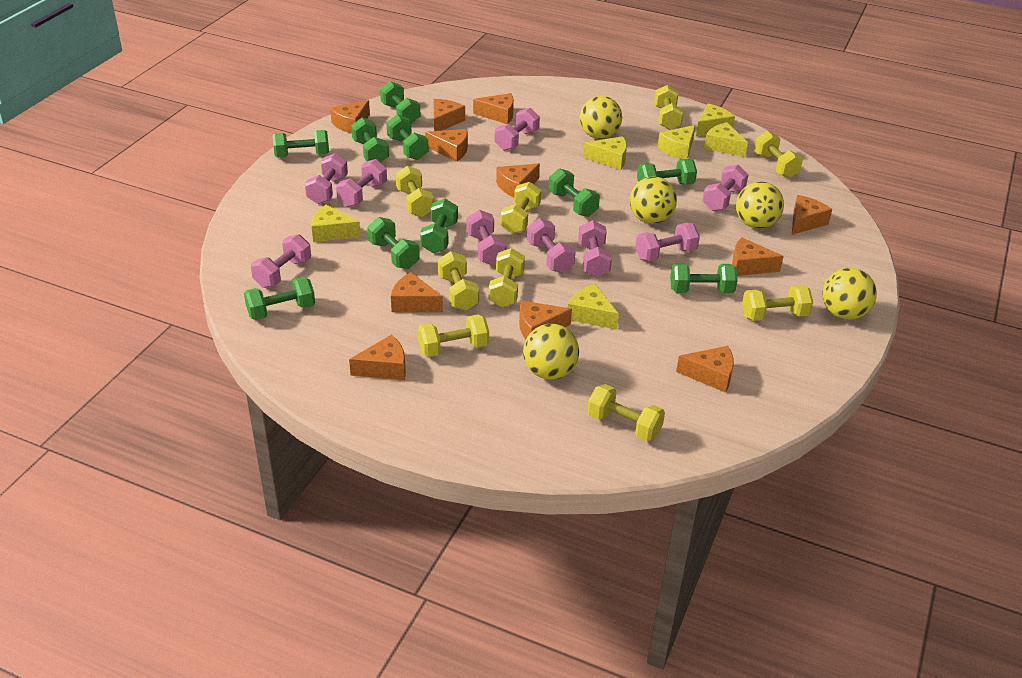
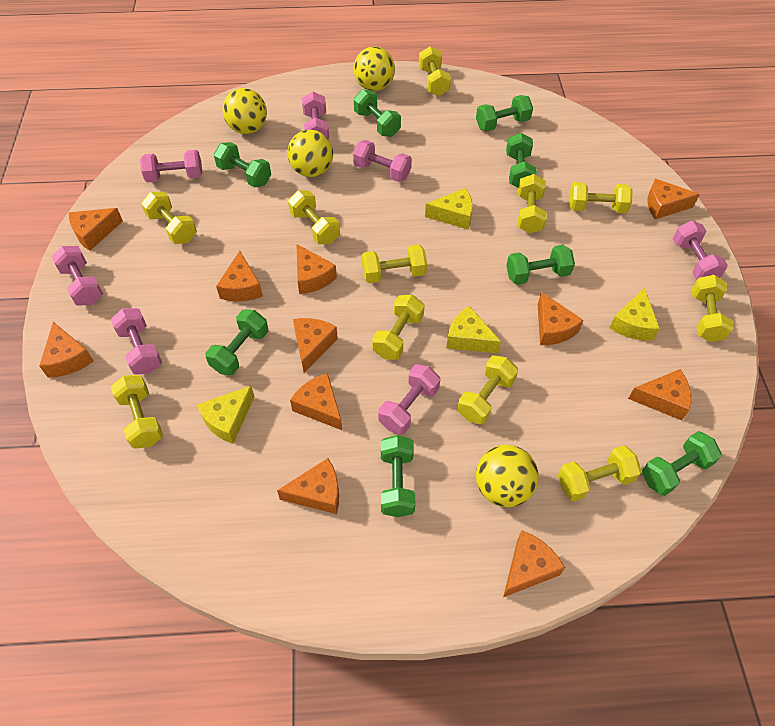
green dumbbell: [244,277,315,320] [272,130,329,158] [351,117,389,162] [367,217,420,269] [380,81,420,124] [387,114,429,160] [420,199,458,253] [548,168,600,217] [637,159,697,185] [670,263,738,293] = 10 -> [205,309,268,375] [214,142,271,187] [354,89,401,137] [381,435,415,517] [476,95,533,131] [506,133,537,188] [506,245,575,285] [642,431,722,496] = 8
pink dumbbell: [251,234,311,288] [305,153,348,204] [336,159,387,207] [467,210,506,265] [495,108,540,151] [527,218,576,273] [578,220,612,277] [635,223,700,261] [702,165,749,211] = 9 -> [52,246,103,306] [111,308,162,375] [140,150,203,182] [302,92,329,139] [353,140,412,182] [379,364,440,435] [673,221,728,280] = 7
yellow ball: [523,324,579,380] [580,96,622,139] [630,177,677,224] [736,181,784,229] [822,268,877,320] = 5 -> [222,88,267,134] [287,130,333,177] [354,47,395,91] [476,445,539,507] = 4
yellow cheese: [312,205,361,242] [568,284,619,330] [583,136,627,170] [658,125,695,159] [696,104,735,136] [704,122,748,157] = 6 -> [197,386,255,444] [425,188,473,230] [446,306,501,353] [610,288,660,341] = 4
yellow dumbbell: [396,166,434,217] [418,314,489,357] [438,251,479,311] [488,248,525,307] [500,182,541,234] [587,384,665,441] [654,85,683,130] [742,285,813,321] [754,131,803,178] = 9 -> [111,375,163,449] [141,191,197,244] [288,190,340,244] [362,244,427,284] [372,295,425,360] [419,46,451,96] [457,355,518,425] [518,174,547,233] [558,445,641,502] [569,182,633,213] [692,275,734,342] = 11

